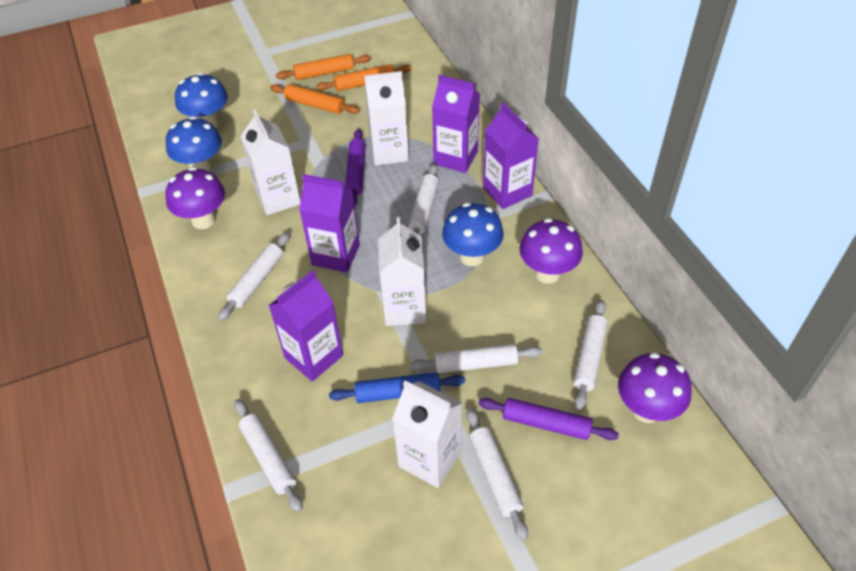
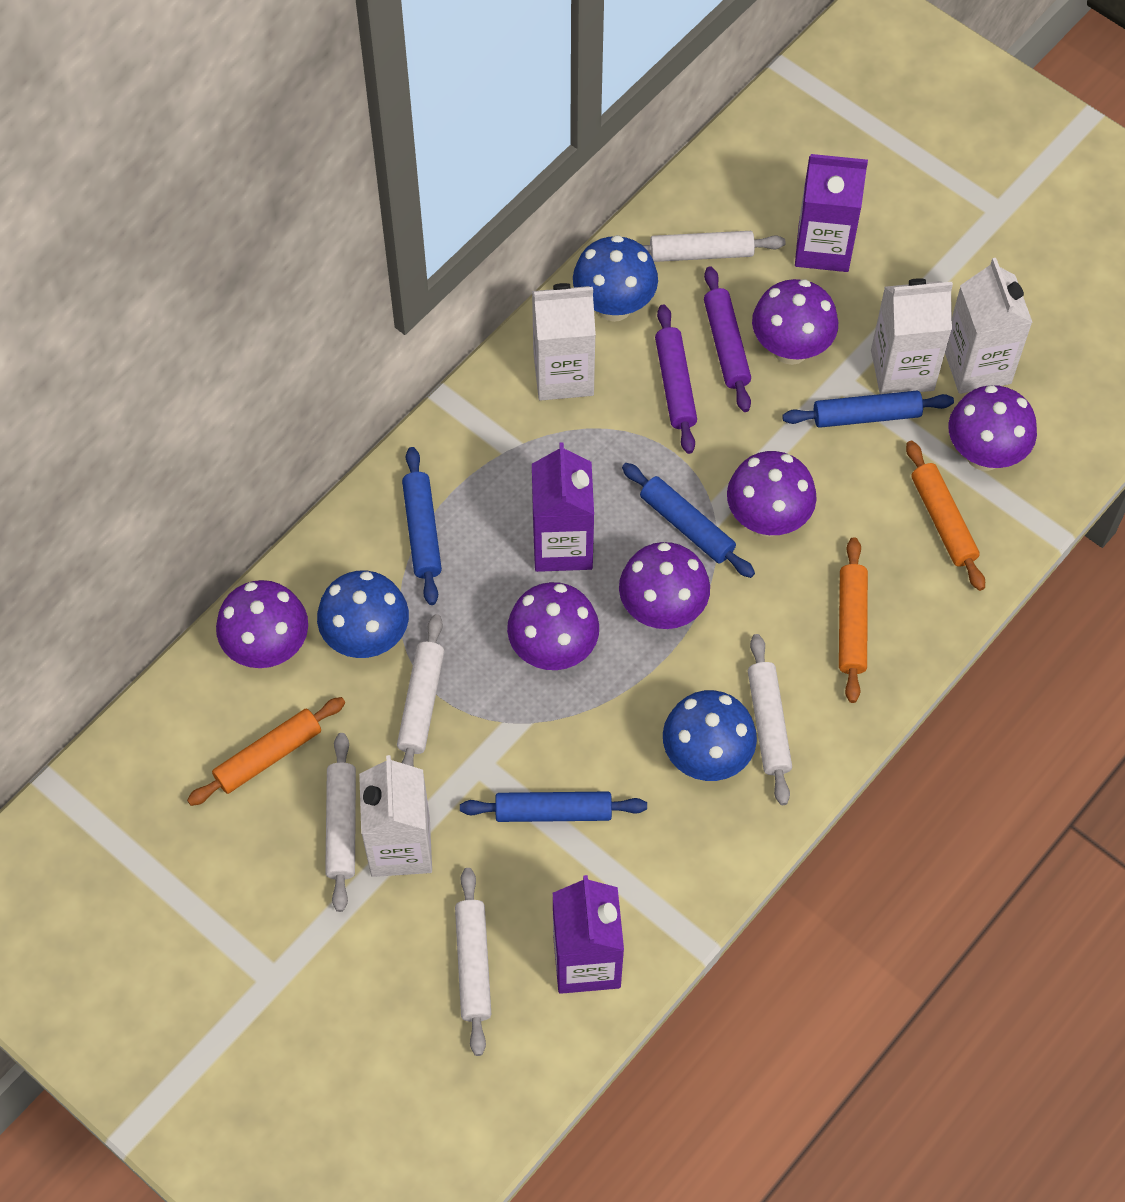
blue rolling pin: [329,372,465,403] = 1 -> [402,447,442,605] [460,792,647,822] [622,463,755,578] [782,391,954,428] = 4
purple carton: [268,270,343,381] [299,174,360,272] [432,75,480,173] [483,103,539,209] = 4 -> [532,442,594,572] [553,875,624,994] [795,154,868,272] = 3
purple mushroom: [165,167,225,229] [519,218,583,284] [618,352,692,423] = 3 -> [216,580,308,668] [507,582,599,670] [619,542,710,629] [727,451,817,537] [752,279,838,365] [948,385,1037,471] = 6
white rolling pin: [218,232,290,321] [234,399,303,512] [408,164,439,235] [410,344,542,373] [466,408,528,540] [574,300,608,410] = 6 -> [325,733,356,912] [397,614,444,767] [455,868,491,1056] [642,231,786,262] [748,634,792,805] = 5

